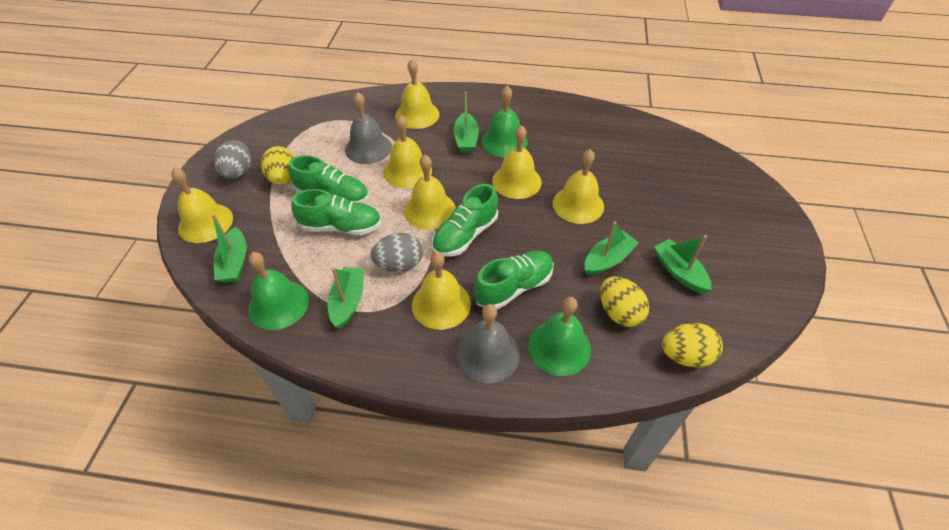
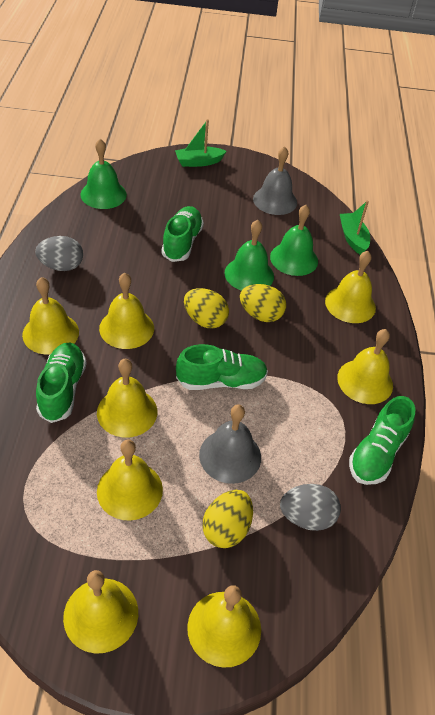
green boat: [212,214,246,283] [328,267,364,329] [453,92,479,153] [585,221,639,275] [654,235,711,293] = 5 -> [175,119,226,167] [340,201,370,255] = 2
yellow bell: [171,167,233,243] [383,115,432,188] [395,59,439,129] [404,155,456,230] [412,252,471,330] [492,125,542,199] [553,149,604,224] = 7 -> [22,277,79,355] [63,570,138,654] [97,359,157,437] [97,439,163,520] [99,273,154,349] [187,585,261,668] [325,251,376,323] [337,329,393,404] = 8

